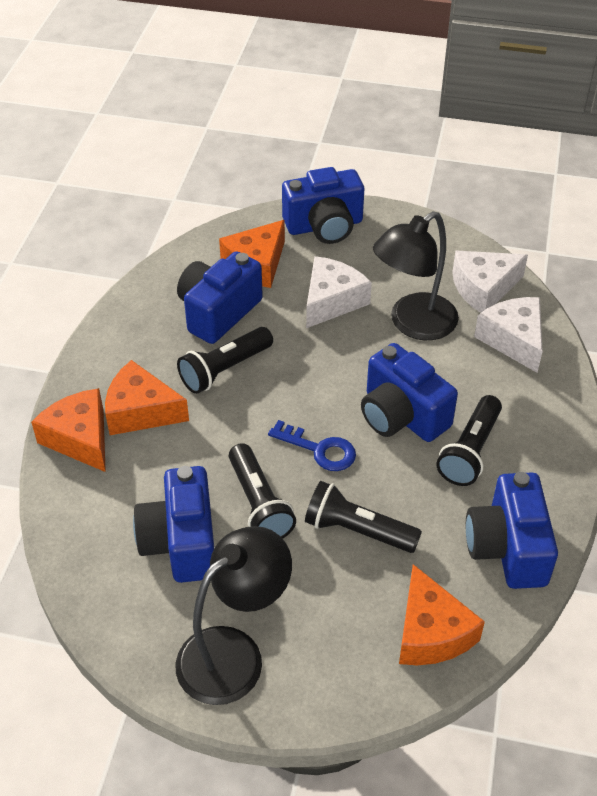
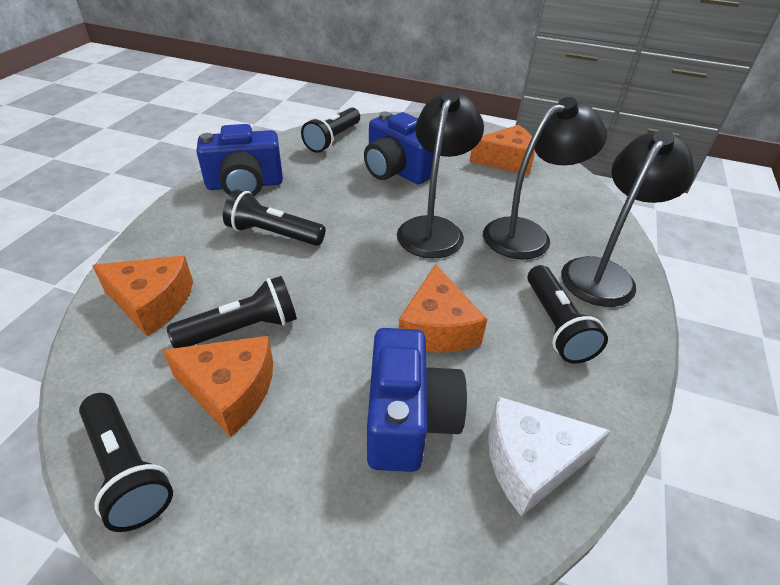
black flashlight: [177,327,273,394] [229,443,296,539] [305,481,422,553] [436,395,502,486] = 4 -> [79,393,173,532] [167,276,297,348] [223,190,326,246] [301,108,360,153] [527,265,608,363] = 5
black lamp: [176,526,292,705] [373,211,459,340] = 2 -> [397,89,484,258] [483,97,607,259] [561,130,695,307] = 3
blue camera: [133,466,214,583] [177,251,263,344] [282,167,364,244] [361,343,458,442] [466,472,558,589] = 5 -> [196,124,283,196] [364,111,433,185] [367,328,467,472] = 3
blue key: [268,420,356,471] = 1 -> none = 0
white cheese: [306,256,372,328] [452,251,528,313] [474,297,543,373] = 3 -> [488,396,611,516] = 1

